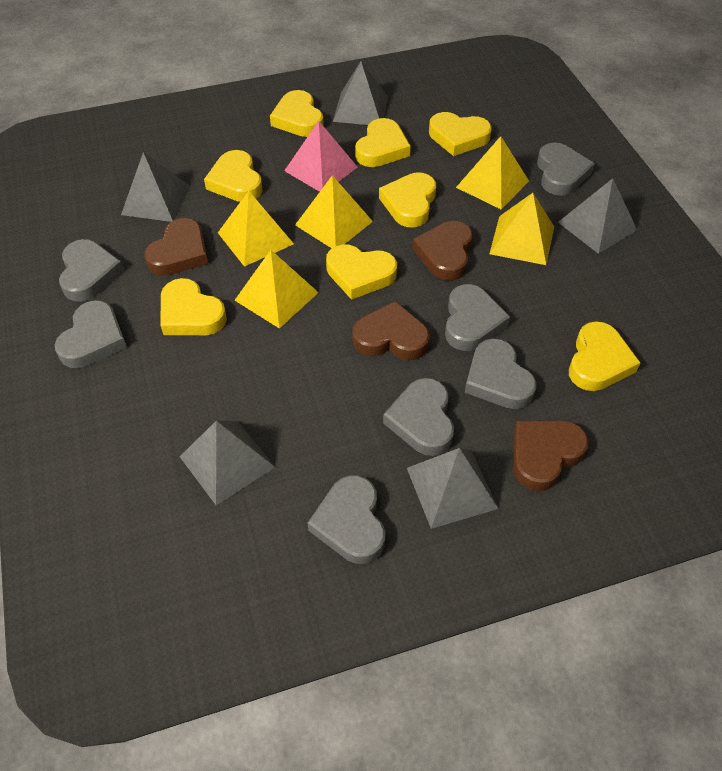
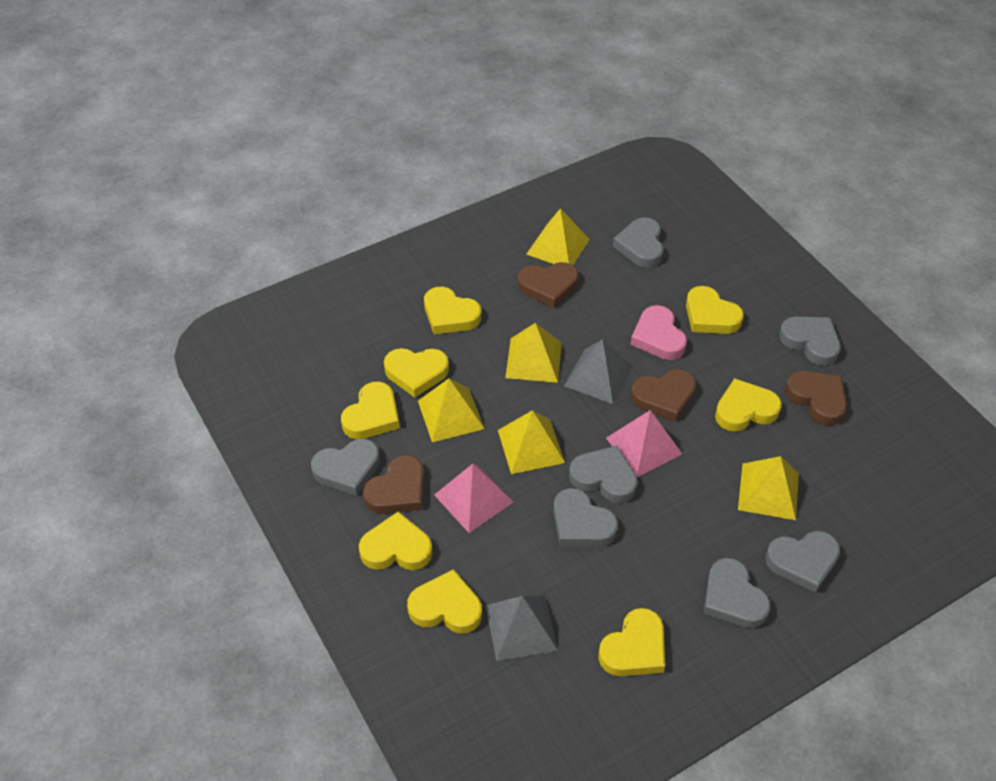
grey pyramid: [121,152,190,222] [180,421,275,505] [333,61,388,125] [407,448,498,529] [558,178,637,254] = 5 -> [485,595,558,661] [564,339,633,404] = 2
pink heart: none = 0 -> [630,305,687,360] = 1
pink pyramid: [284,121,358,192] = 1 -> [434,464,514,533] [606,410,682,477] = 2

